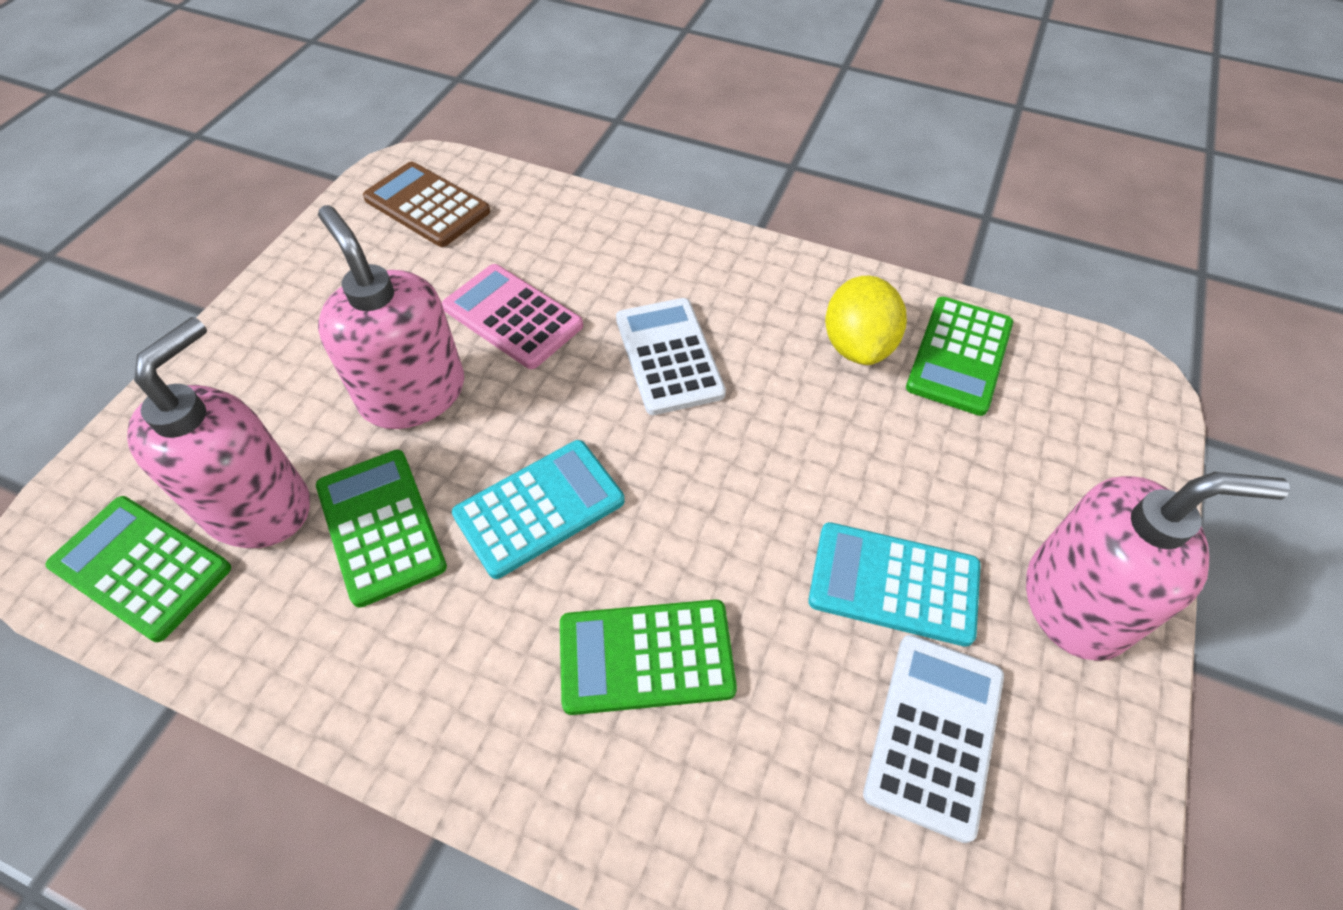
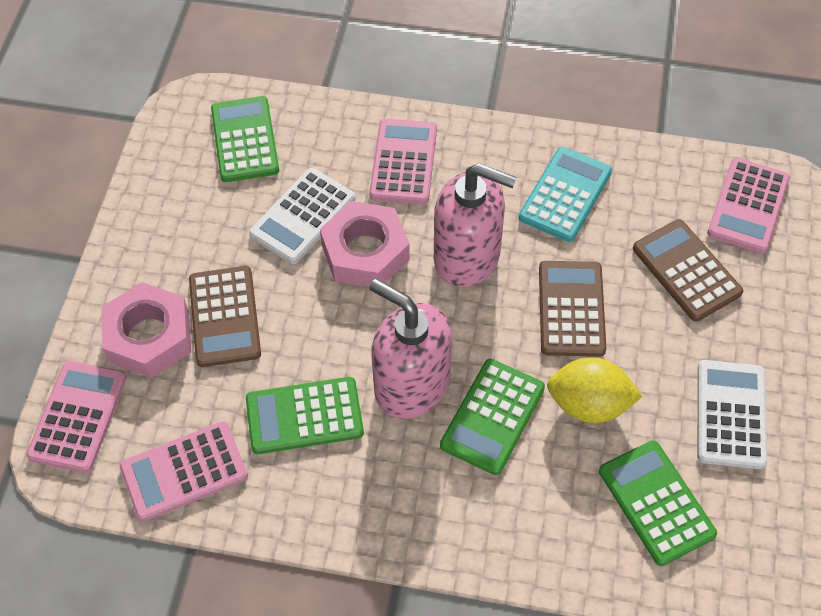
brown calculator: [363,162,490,247] = 1 -> [189,266,261,367] [539,261,606,357] [633,219,743,322] = 3
pink calculator: [442,264,583,369] = 1 -> [26,361,126,473] [120,421,248,522] [369,119,437,204] [707,158,790,254] = 4
pink nut: none = 0 -> [101,282,191,378] [320,201,410,287] = 2
pink soap dispenser: [127,317,310,548] [318,205,464,429] [1026,472,1290,661] = 3 -> [369,279,452,419] [434,163,517,288] = 2
turquoise calculator: [452,440,625,579] [808,522,981,647] = 2 -> [519,147,612,242] = 1

